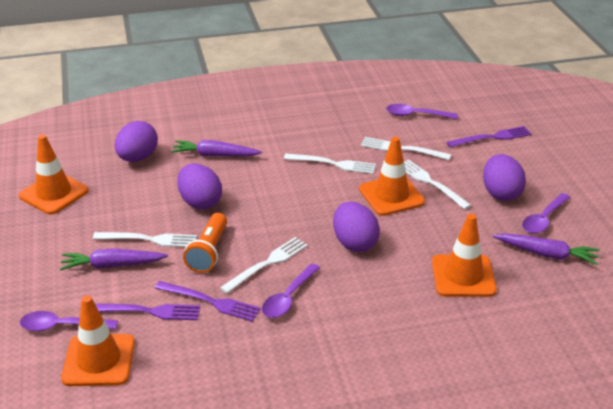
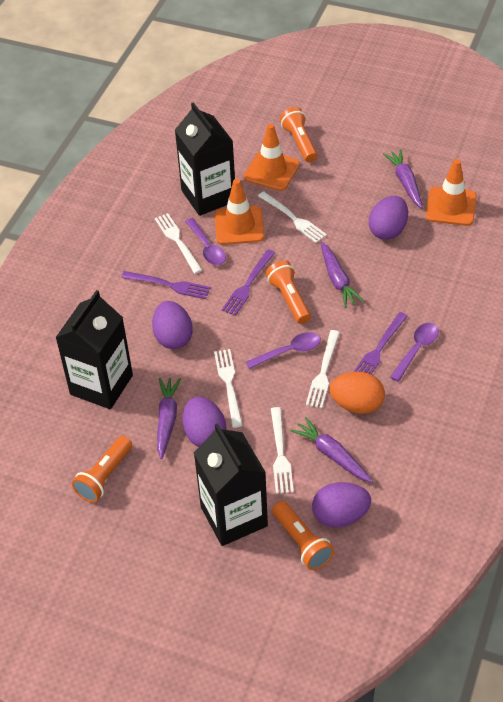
black carton: none = 0 -> [55,290,133,409] [175,102,235,216] [194,423,268,546] = 3
orange egg: none = 0 -> [329,372,385,414] = 1
orange flashlight: [183,213,227,273] = 1 -> [72,436,132,502] [266,260,311,324] [272,501,334,570] [280,107,317,162] = 4
orange traffic cone: [19,134,89,214] [61,295,135,386] [359,137,425,216] [432,214,497,297] = 4 -> [214,179,264,245] [244,124,300,191] [426,159,477,226] = 3
purple carrot: [60,248,168,271] [171,140,262,157] [493,233,599,265] = 3 -> [157,378,181,459] [290,417,373,483] [320,242,365,308] [383,149,423,209] = 4
purple spoon: [20,311,118,331] [262,263,320,318] [386,104,458,119] [522,193,571,234] = 4 -> [185,218,226,265] [246,332,321,369] [390,323,439,382] = 3

